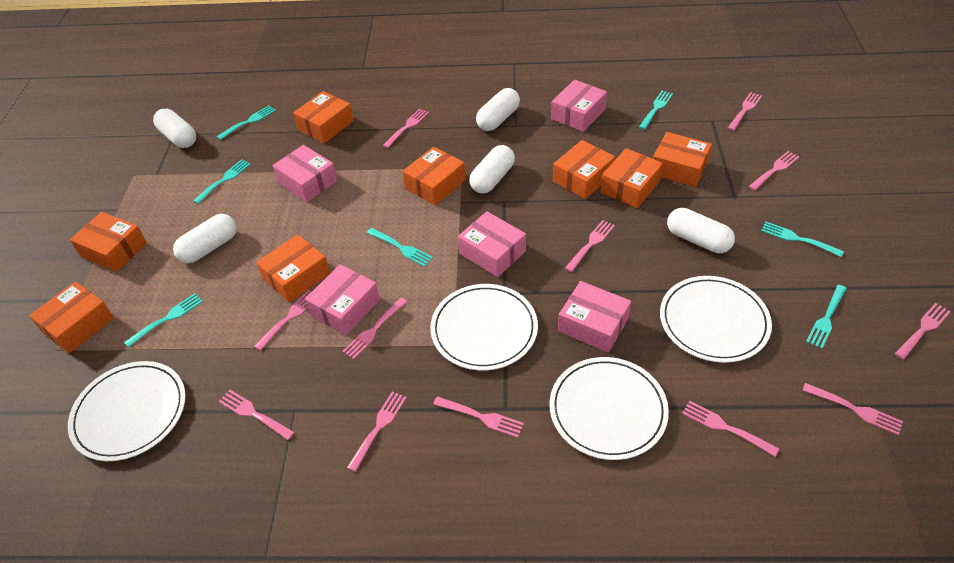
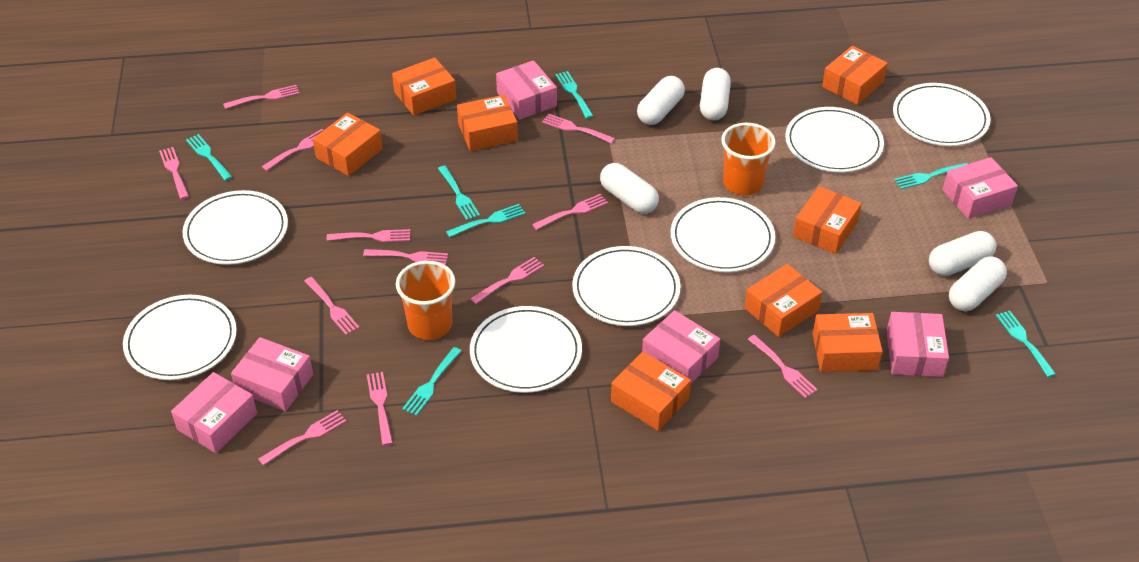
orange cup: none = 0 -> [396,261,455,340] [721,123,776,195] = 2
pink box: [272,145,338,202] [305,264,380,335] [458,211,526,277] [551,80,607,132] [558,281,631,353] = 5 -> [171,372,257,453] [231,337,313,411] [496,60,557,120] [642,310,720,383] [887,312,949,377] [943,157,1018,219] = 6
white plate: [68,361,186,461] [430,284,538,371] [550,357,669,460] [660,276,772,363] = 4 -> [123,295,237,380] [182,190,288,265] [470,306,582,393] [572,246,680,326] [671,197,775,272] [785,107,884,172] [893,83,991,146] = 7

